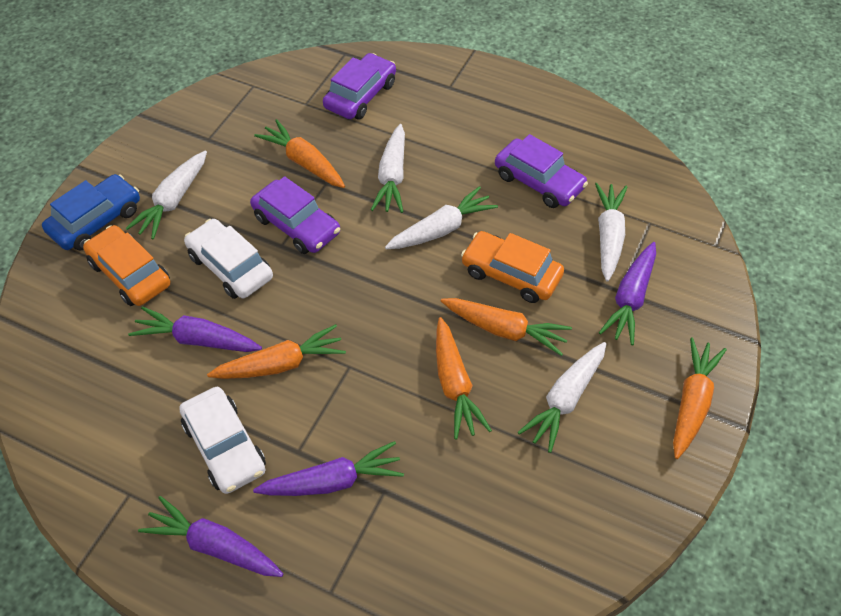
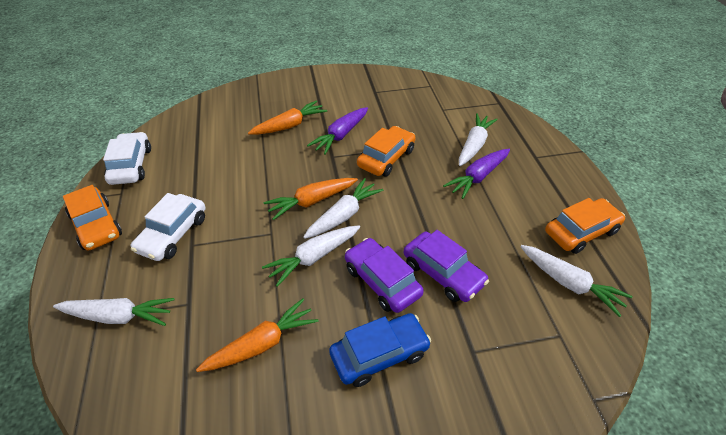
orange car: [83,225,170,306] [461,231,564,303] = 2 -> [63,185,122,251] [357,126,416,177] [545,198,625,254] = 3
orange carrot: [207,324,346,379] [254,119,345,188] [436,317,492,440] [441,298,572,356] [673,338,727,459] = 5 -> [196,298,319,372] [248,100,327,135] [264,178,358,220] = 3
purple car: [250,176,340,254] [323,53,396,119] [495,134,588,208] = 3 -> [345,238,424,313] [403,230,489,302] = 2
purple carrot: [128,306,262,352] [138,496,283,577] [253,441,404,496] [599,242,656,345] = 4 -> [307,107,368,155] [443,149,510,199] = 2

